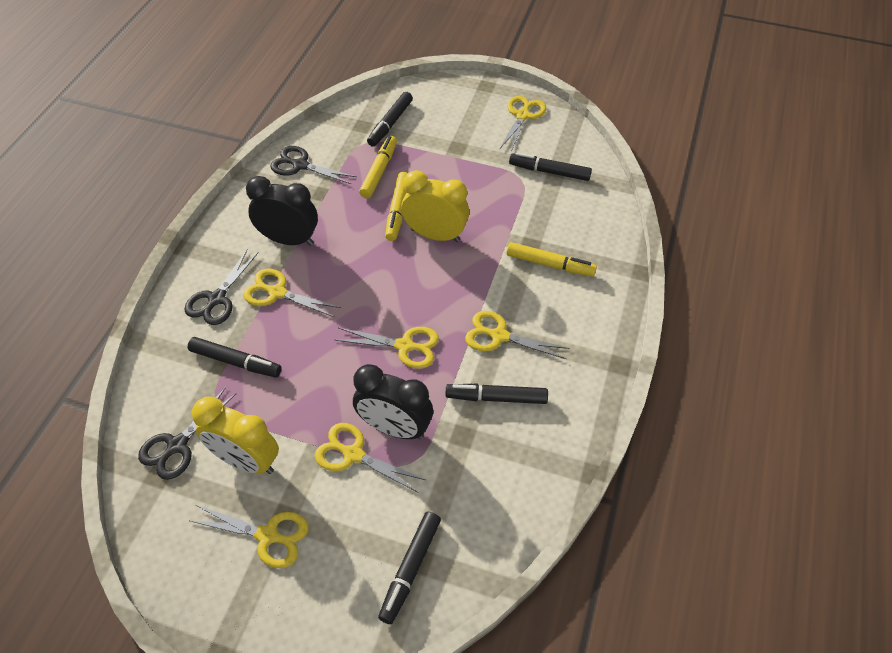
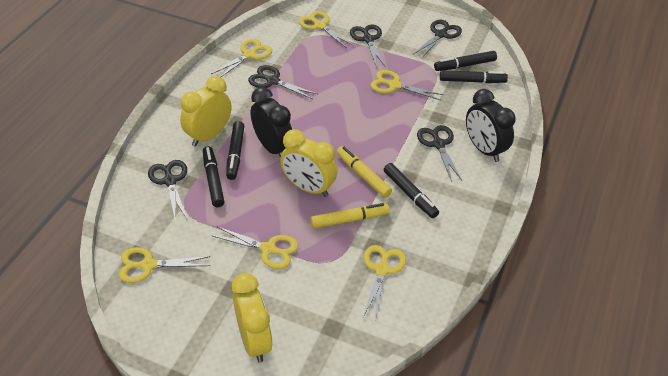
black scissors: [138,387,237,480] [184,249,259,325] [270,146,357,184] = 3 -> [148,160,187,222] [248,65,317,99] [350,24,386,68] [414,20,462,59] [417,125,462,182] = 5
yellow clock: [192,397,279,474] [401,170,469,242] = 2 -> [180,76,231,146] [232,273,273,363] [280,129,337,197] = 3
yellow marker: [359,136,397,198] [385,172,408,241] [507,242,597,277] = 3 -> [311,203,390,229] [337,146,392,198] = 2

